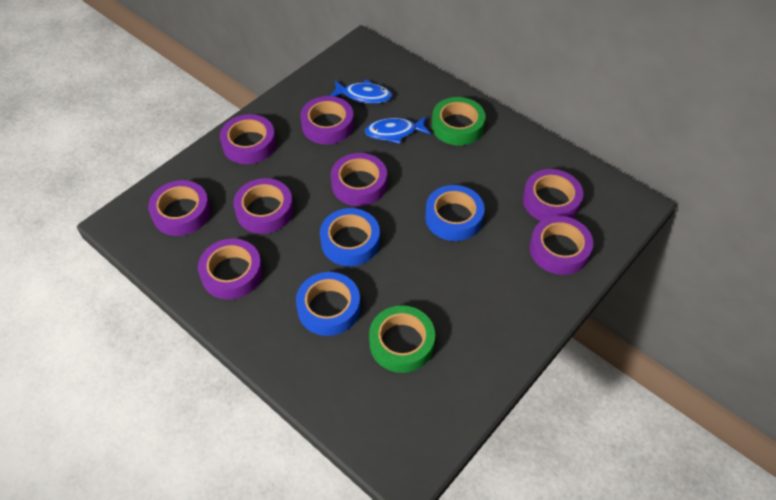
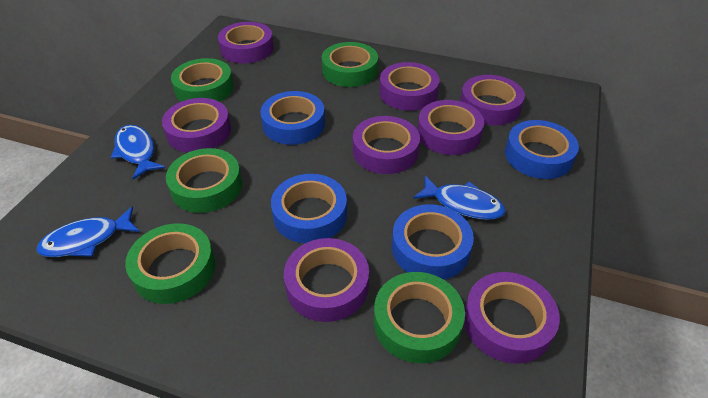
blue fish: [330,80,392,104] [365,116,431,144] = 2 -> [36,206,140,257] [111,125,165,180] [413,176,506,220] = 3
blue tape: [296,272,361,336] [320,208,380,266] [425,185,484,241] = 3 -> [260,91,325,145] [271,174,347,243] [392,204,474,280] [505,120,579,179] = 4
green tape: [369,305,435,373] [432,97,486,145] = 2 -> [125,223,215,304] [166,148,242,213] [171,58,234,102] [322,42,378,87] [374,272,465,363] = 5

